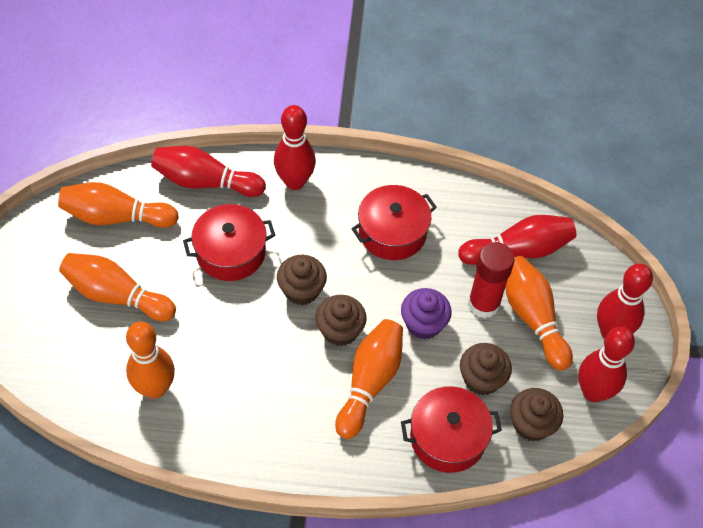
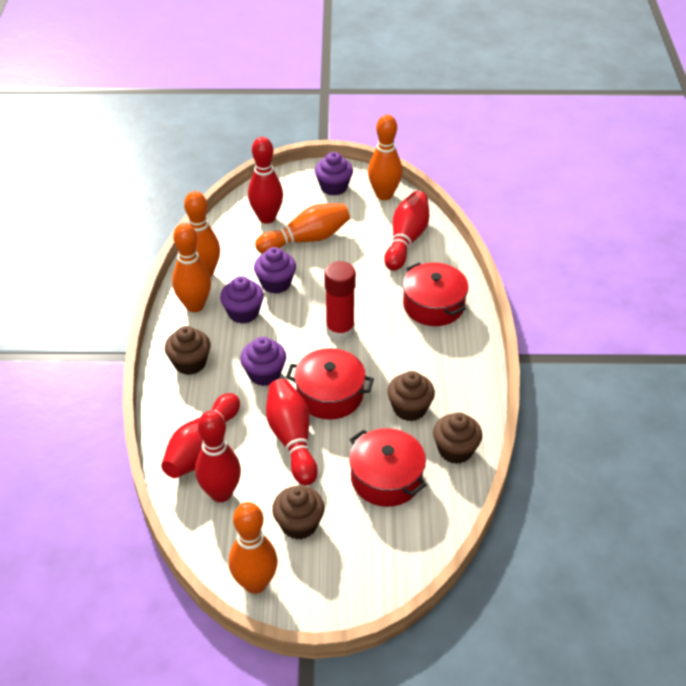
purple cupcake: [401,288,452,340] = 1 -> [220,276,264,324] [240,337,286,386] [254,247,296,294] [315,152,353,196] = 4

